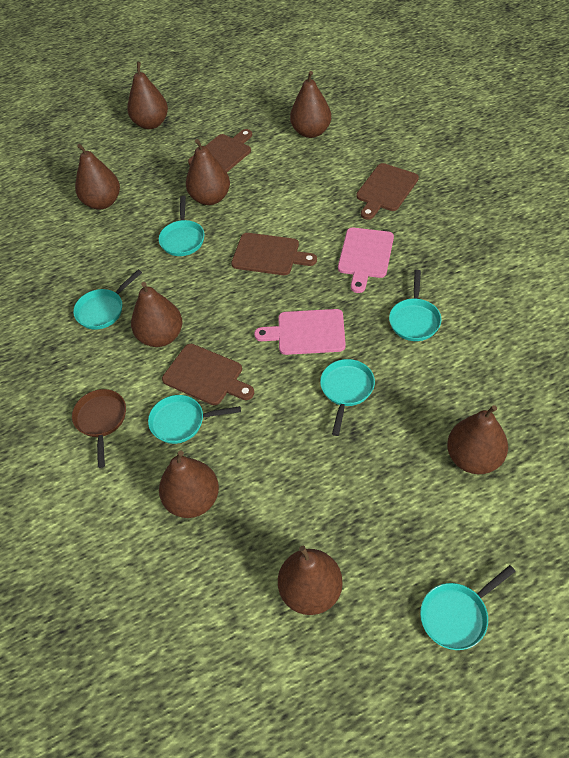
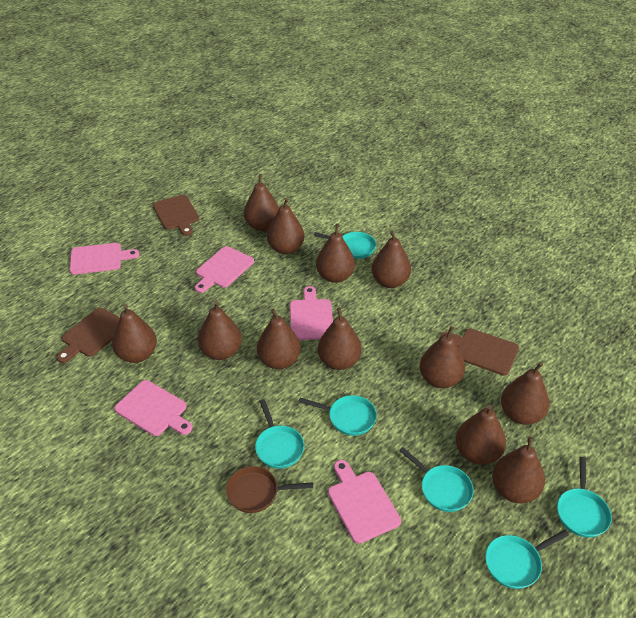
brown cutting board: [162,344,254,405] [188,129,252,172] [231,233,317,275] [356,163,419,220] = 4 -> [57,308,120,363] [153,195,199,236] [440,328,519,376] = 3
brown pear: [75,144,120,209] [127,62,168,129] [131,282,182,347] [159,450,219,518] [186,139,230,205] [278,546,343,615] [290,71,331,138] [447,405,508,474] = 8 -> [112,305,157,363] [198,301,242,360] [244,174,279,231] [257,308,301,369] [267,198,305,254] [316,224,355,283] [318,308,362,370] [371,231,411,288] [419,326,465,388] [456,405,506,465] [492,436,545,503] [501,362,549,425] = 12
pink cutting board: [254,309,346,355] [338,228,394,293] = 2 -> [70,243,139,275] [114,380,193,436] [195,246,254,293] [290,286,333,340] [328,460,401,544] = 5

